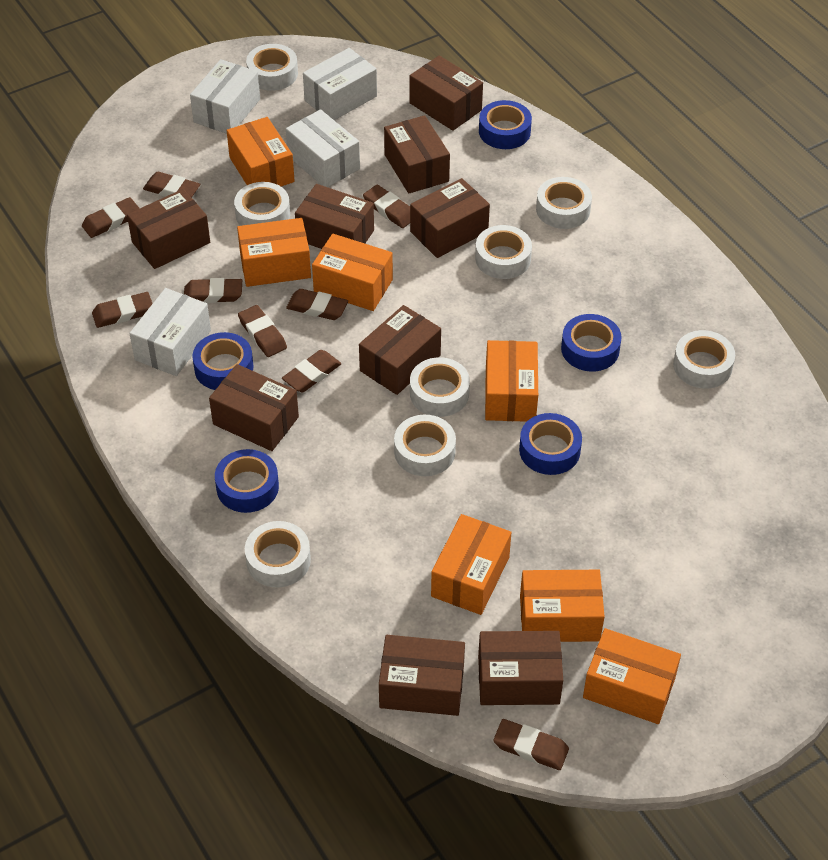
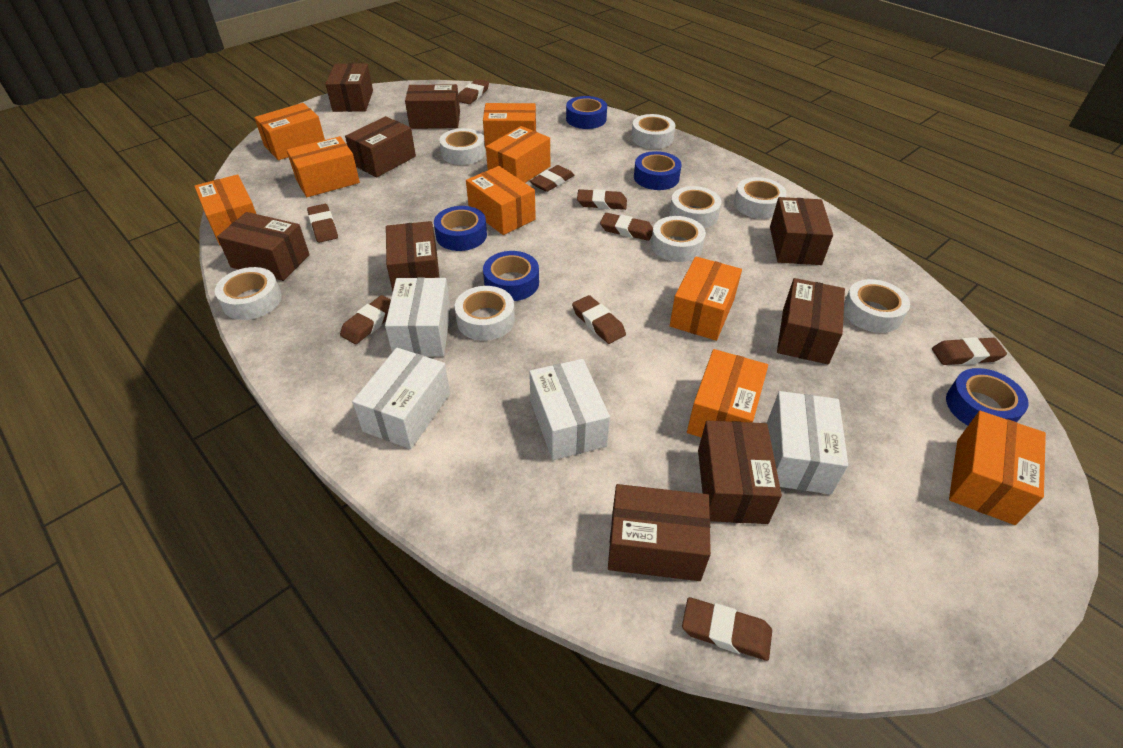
orange box: [227,117,295,186] [237,218,311,287] [312,234,393,311] [431,514,511,615] [485,340,538,422] [520,570,605,642] [583,628,681,724] = 7 -> [194,174,256,246] [254,103,325,160] [287,136,360,197] [466,166,536,235] [483,103,536,149] [486,126,550,183] [670,256,742,341] [687,349,768,437] [949,411,1046,525] = 9

